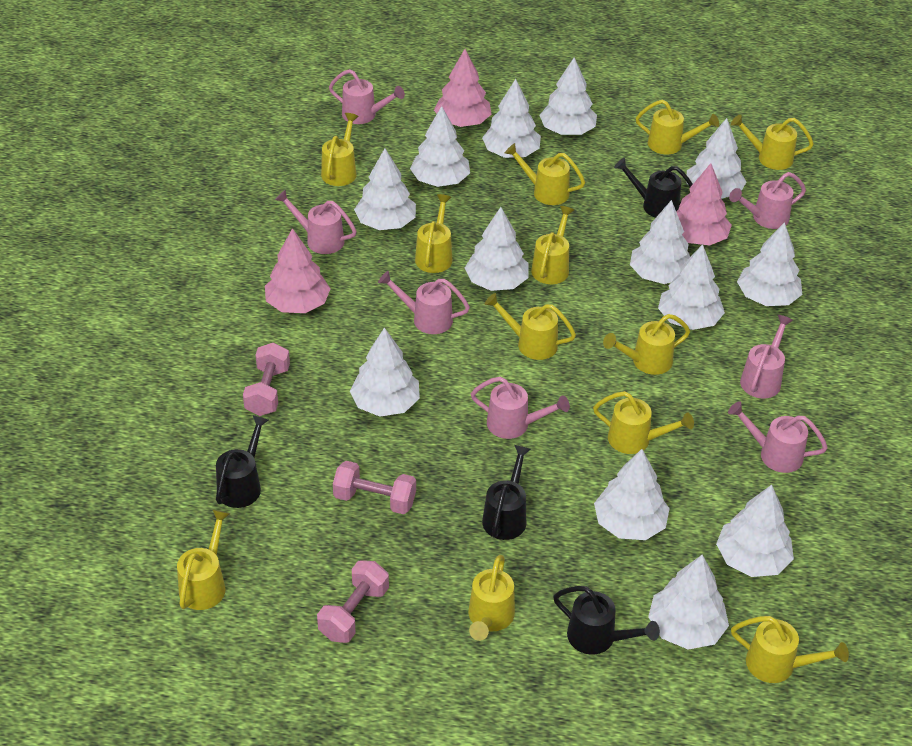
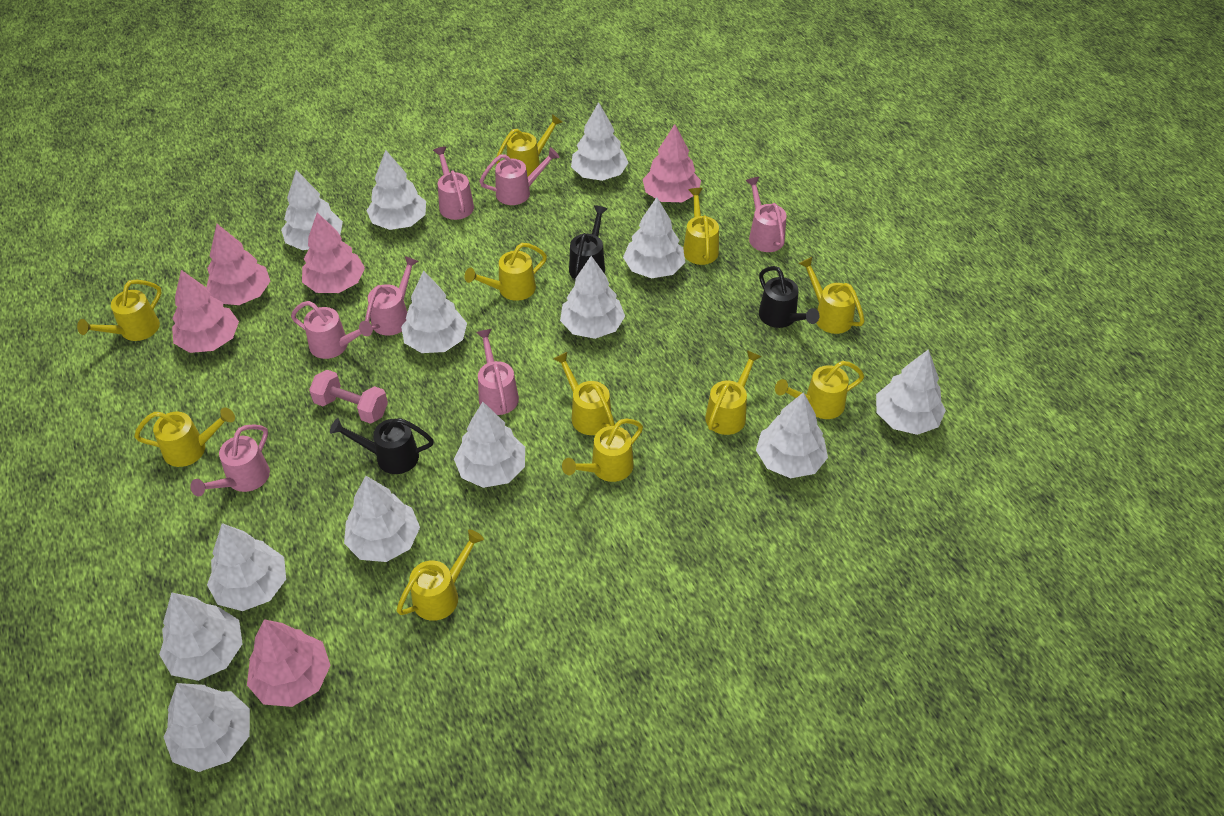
black watering can: [216,415,269,508] [482,445,531,540] [553,586,660,654] [614,158,693,218] = 4 -> [330,418,434,474] [569,205,608,280] [759,266,820,328] = 3
pink dumbbell: [243,342,290,416] [317,560,389,643] [333,461,416,514] = 3 -> [309,370,388,424] = 1
pink tree: [265,228,331,313] [434,49,492,127] [676,163,732,245] = 3 -> [172,270,239,353] [206,224,270,305] [247,619,331,707] [302,212,365,293] [643,124,701,202] = 5
yellow watering can: [177,509,230,610] [321,113,359,186] [415,194,452,273] [468,555,515,641] [485,293,576,360] [505,143,585,205] [531,206,574,284] [593,391,694,454] [603,314,690,375] [636,100,719,154] [731,114,814,170] [731,616,849,683] = 12 -> [77,279,162,341] [134,407,235,467] [396,529,484,621] [465,243,547,301] [496,114,562,176] [554,352,615,435] [562,419,643,482] [683,188,719,265] [705,350,762,435] [775,361,864,419] [799,257,864,334] = 11

